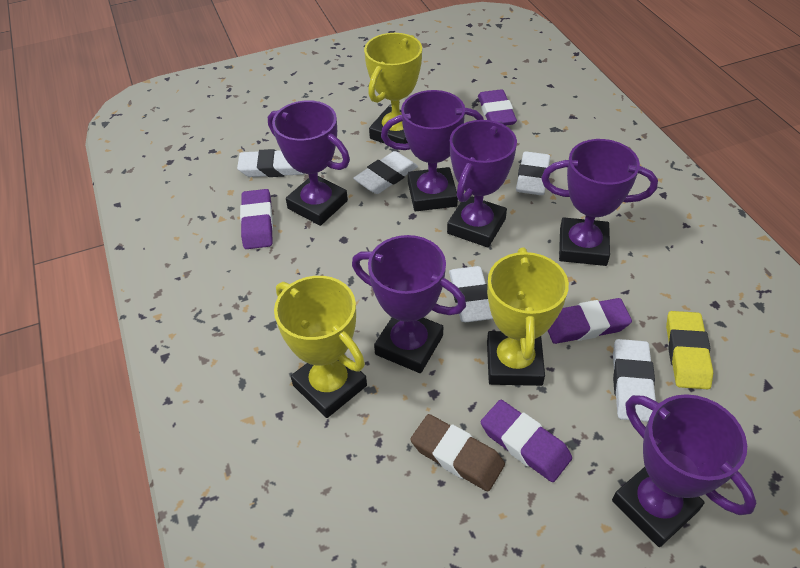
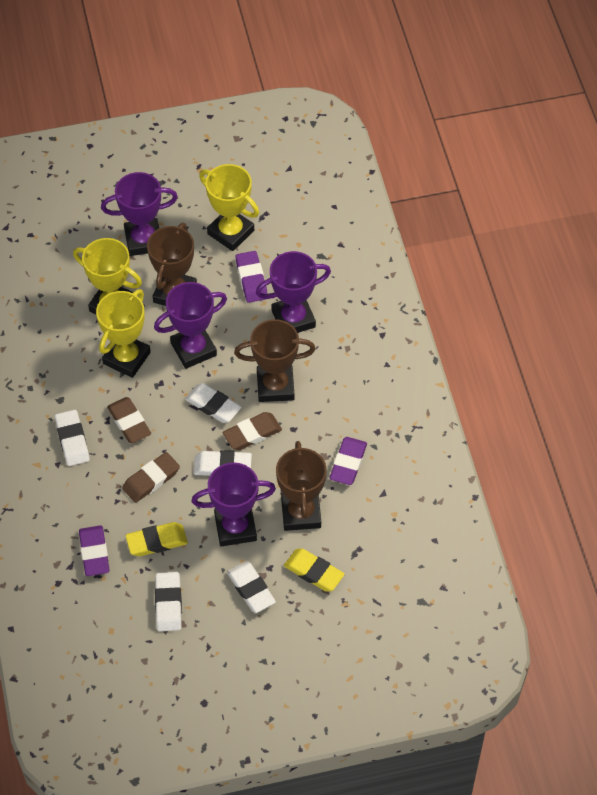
brown eraser: [410,414,505,492] = 1 -> [107,397,151,443] [122,452,180,503] [223,412,282,450] = 3
brown trophy: none = 0 -> [147,223,197,306] [234,319,316,402] [276,441,327,531] = 3
purple eraser: [240,189,273,249] [478,89,517,126] [481,400,572,482] [548,298,632,344] = 4 -> [79,525,109,576] [236,251,268,303] [330,437,367,485] = 3
purple trophy: [268,100,350,226] [352,235,466,373] [381,90,484,211] [447,120,517,248] [541,139,658,266] [612,394,756,547] = 6 -> [101,172,178,256] [154,282,227,369] [192,462,276,547] [256,251,331,333] = 4
yellow eraser: [666,311,713,389] = 1 -> [125,522,188,556] [284,548,345,592] = 2

